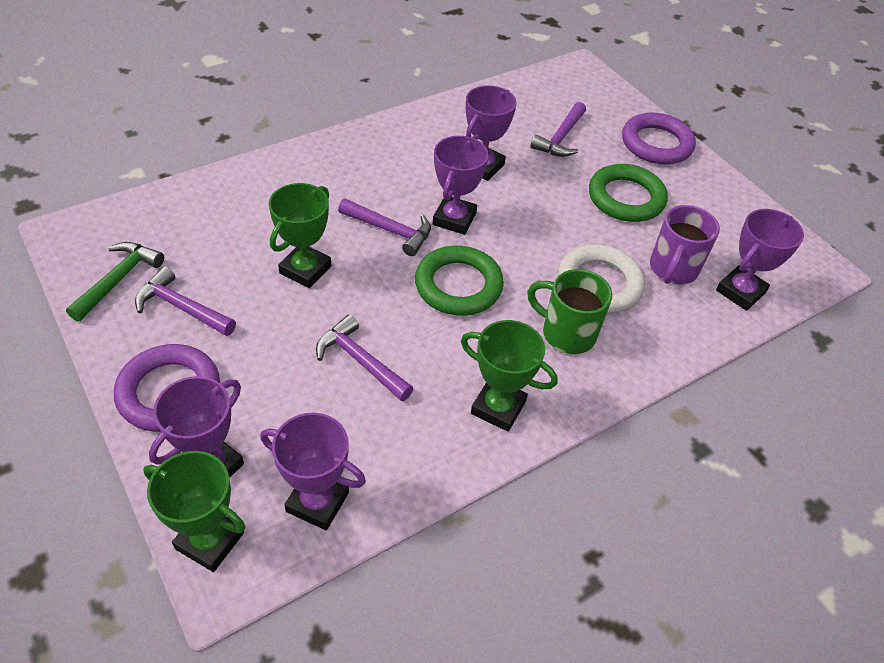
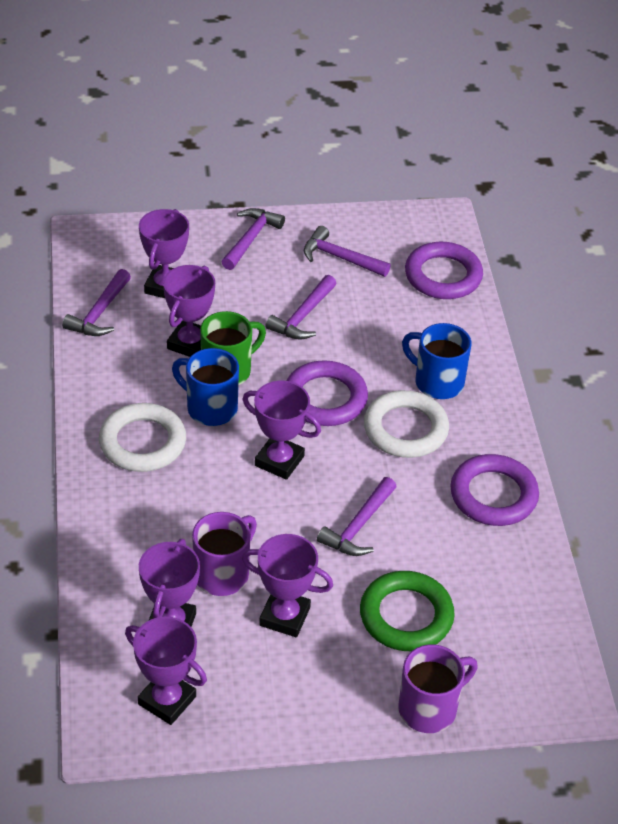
blue mug: none = 0 -> [172,348,239,426] [402,323,471,399] = 2
green hammer: [66,242,164,322] = 1 -> none = 0
green ring: [415,246,504,316] [589,164,668,222] = 2 -> [360,571,455,651] = 1
green trophy: [143,451,245,572] [269,183,332,288] [461,320,558,432] = 3 -> none = 0
purple hammer: [135,266,236,336] [316,315,414,401] [338,198,431,256] [531,102,586,157] = 4 -> [62,269,131,336] [222,208,285,270] [265,275,337,340] [304,226,391,277] [317,477,397,556] = 5
purple mug: [650,205,720,284] = 1 -> [192,512,257,596] [398,644,478,733] = 2
purple ring: [114,344,220,432] [622,113,696,164] = 2 -> [287,360,368,426] [405,242,483,299] [450,454,539,526] = 3
purple trophy: [149,376,244,478] [260,413,366,530] [433,136,489,235] [466,85,517,181] [716,209,804,311] = 5 -> [125,616,207,725] [139,209,189,298] [139,539,200,627] [163,265,215,357] [242,534,333,637] [243,380,321,480] = 6
white ring: [558,245,645,313] = 1 -> [99,403,186,472] [364,390,449,458] = 2

